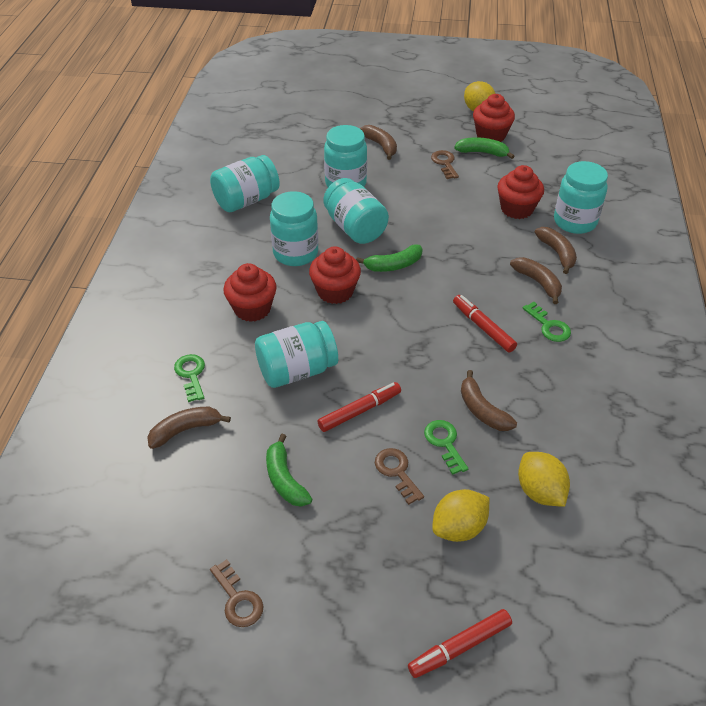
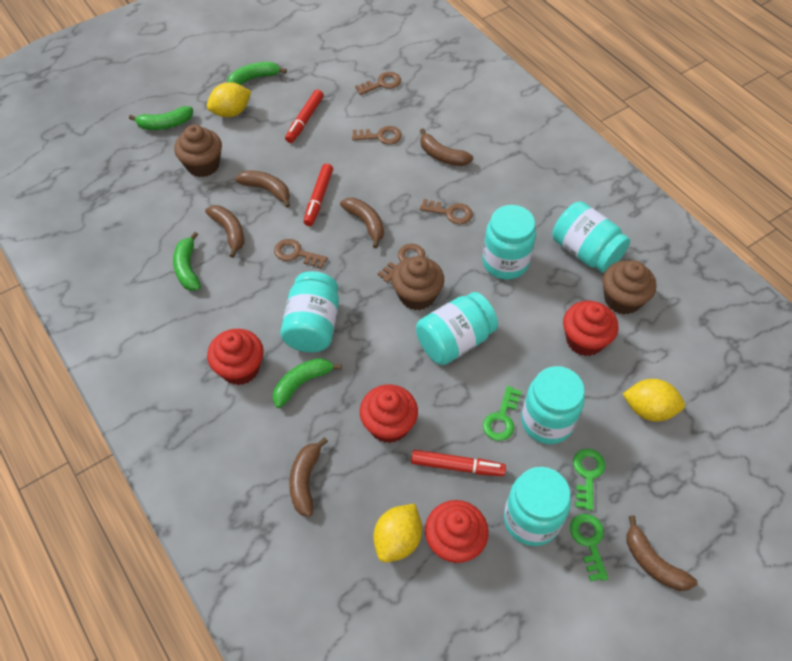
brown banana: [147,407,231,449] [360,125,397,160] [461,370,517,431] [510,257,562,304] [534,227,577,274] = 5 -> [205,205,244,258] [235,170,290,208] [289,437,328,517] [340,198,384,248] [420,128,473,166] [627,516,697,591] = 6
brown cupcake: none = 0 -> [174,125,222,177] [392,256,444,310] [603,261,656,315] = 3
brown key: [210,559,263,627] [375,448,424,505] [431,150,459,179] = 3 -> [274,239,328,269] [352,126,402,145] [355,72,401,95] [377,244,425,283] [420,199,473,224] = 5
green banana: [266,434,312,507] [356,244,423,272] [454,137,515,159] = 3 -> [129,106,193,130] [173,232,201,291] [227,62,287,85] [273,358,342,408] = 4

